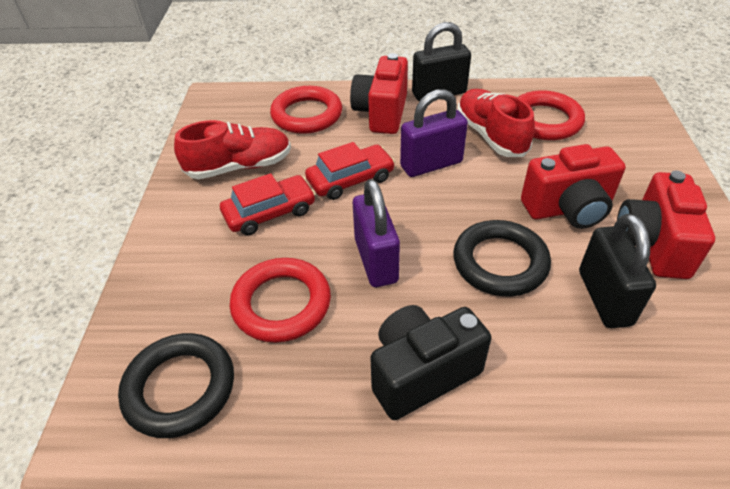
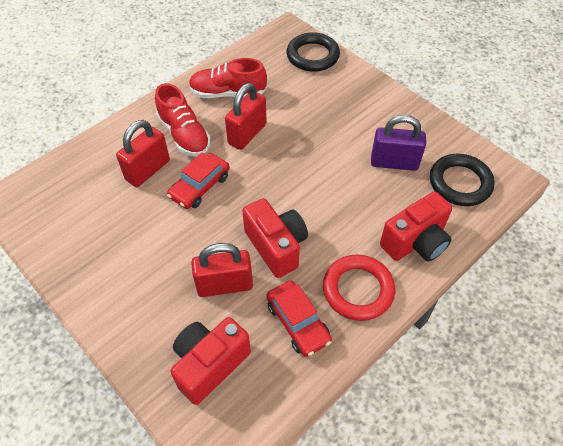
black camera: [370,305,492,420] = 1 -> none = 0
black padlock: [412,22,471,101] [579,214,656,328] = 2 -> none = 0
purple padlock: [353,179,400,287] [400,89,468,177] = 2 -> [371,115,426,171] = 1
red padlock: none = 0 -> [116,120,170,187] [191,243,253,297] [225,83,267,150] = 3
red ring: [230,258,331,343] [270,86,342,134] [517,90,585,140] = 3 -> [323,254,395,321] = 1

